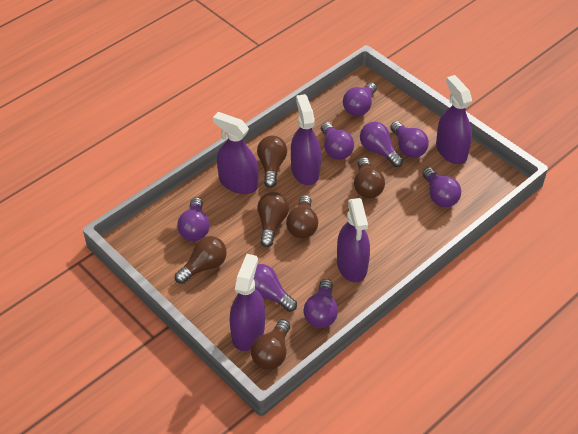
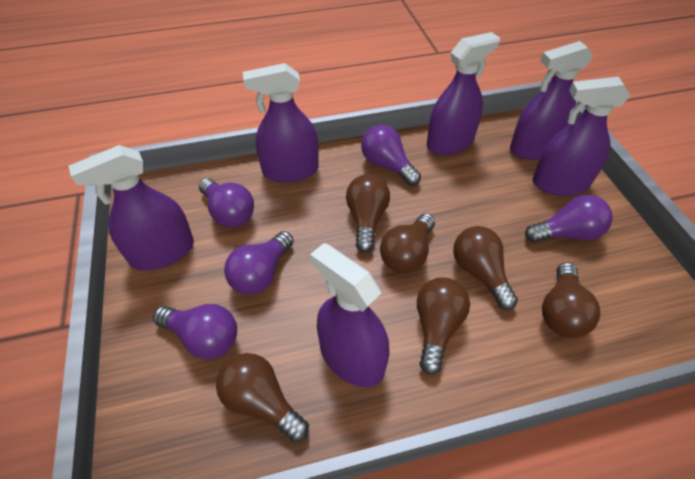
purple light bulb: [177,197,210,241] [254,264,297,312] [303,279,338,328] [321,122,354,160] [343,82,377,116] [360,122,403,167] [390,121,429,158] [422,167,461,207] = 8 -> [153,304,237,360] [199,178,254,228] [224,231,294,295] [361,125,421,186] [525,195,613,243] = 5
purple spray bottle: [213,112,259,194] [230,254,265,351] [291,94,321,185] [337,198,370,282] [436,75,472,164] = 5 -> [69,145,194,270] [243,63,319,183] [310,243,390,387] [427,32,500,155] [510,41,593,160] [533,76,631,196] = 6

